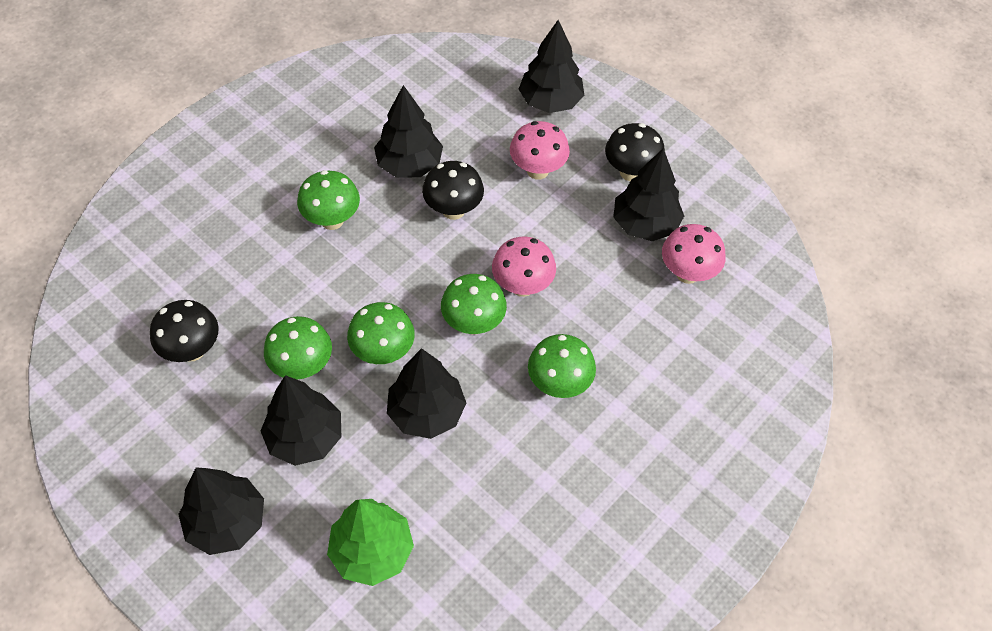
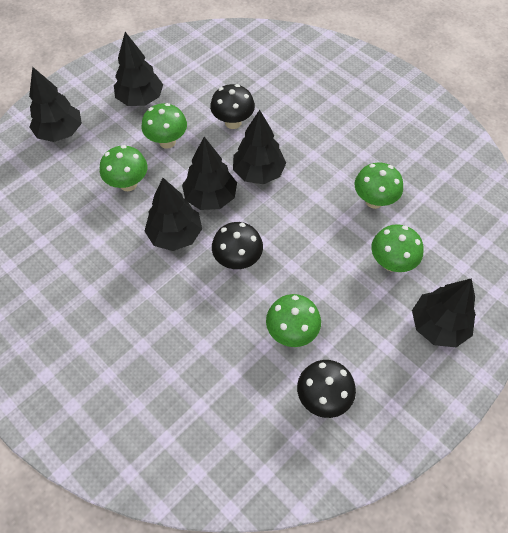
green tree: [327,499,414,586] = 1 -> none = 0
pink mushroom: [492,237,556,297] [510,121,570,180] [662,224,726,284] = 3 -> none = 0

